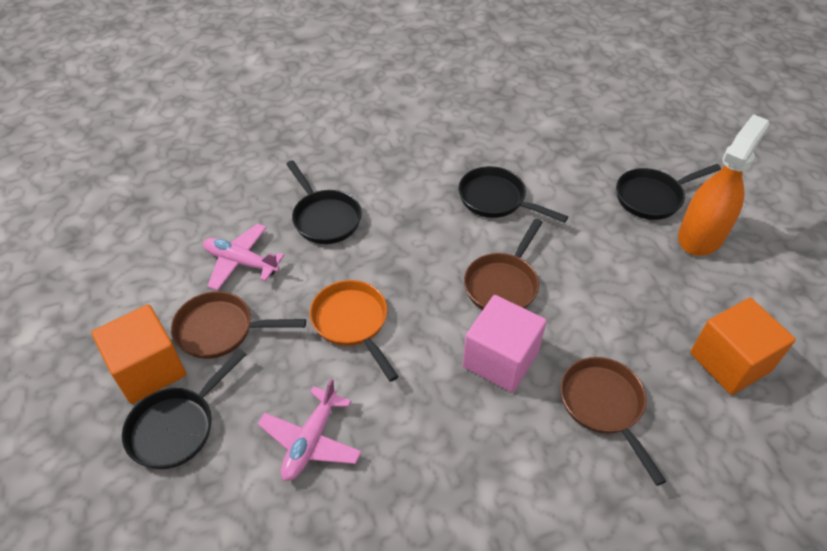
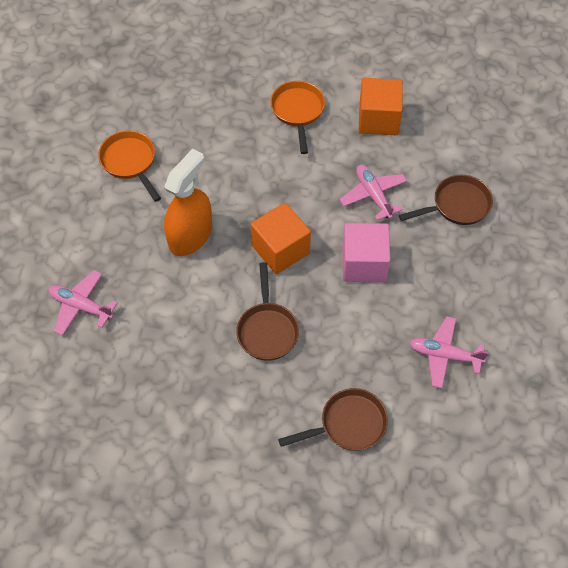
black pan: [122,349,247,469] [286,160,362,244] [458,166,568,223] [616,164,721,220] = 4 -> none = 0
orange pan: [310,280,399,382] = 1 -> [98,131,161,202] [270,81,325,154] = 2
pink plane: [203,224,285,291] [258,378,362,481] = 2 -> [49,270,118,336] [340,165,407,220] [410,316,489,388] = 3

